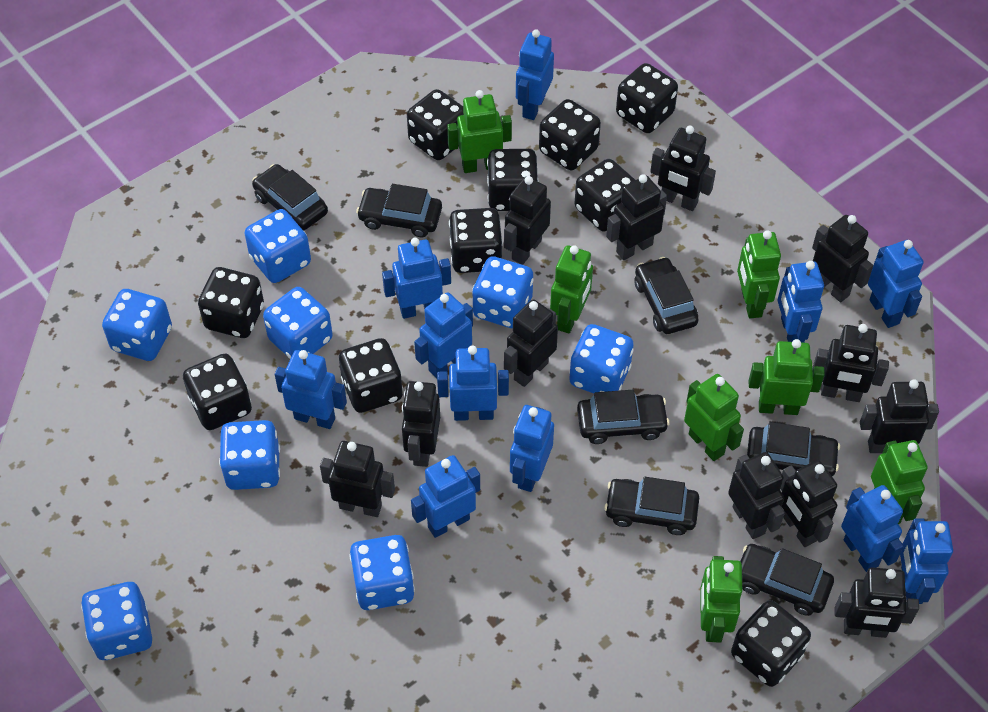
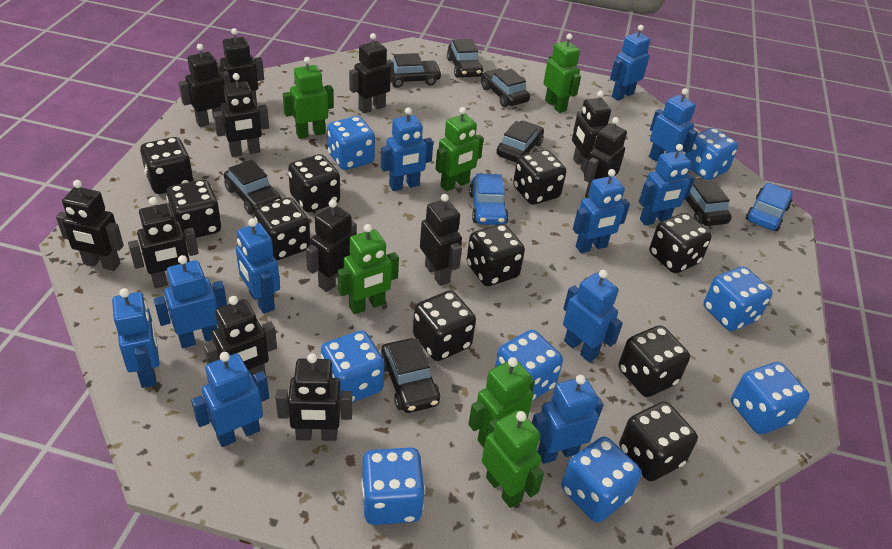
blue car: none = 0 -> [469,174,509,225] [746,183,793,231] = 2
green robot: [447,90,512,173] [550,245,593,334] [684,374,744,461] [700,556,742,643] [737,230,781,318] [749,339,825,415] [871,440,928,524] = 7 -> [283,57,334,139] [338,224,399,315] [435,107,484,192] [468,357,535,448] [482,410,544,508] [543,34,581,113] = 6

